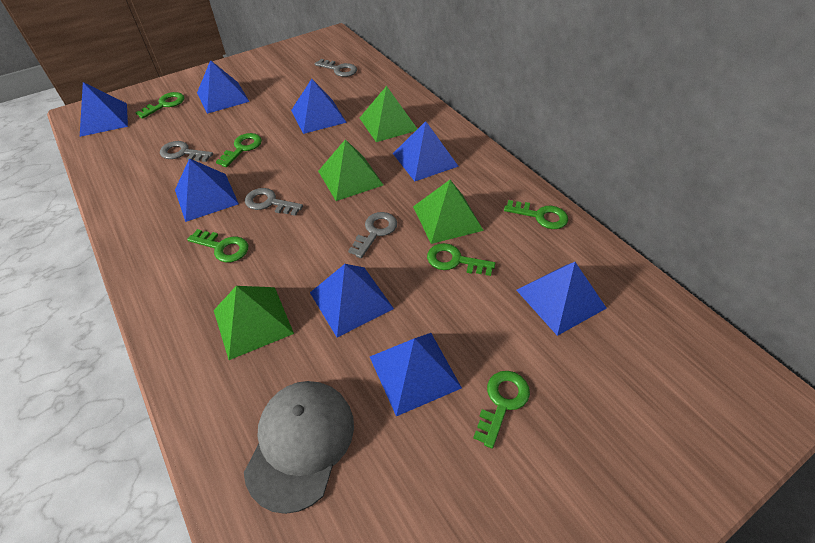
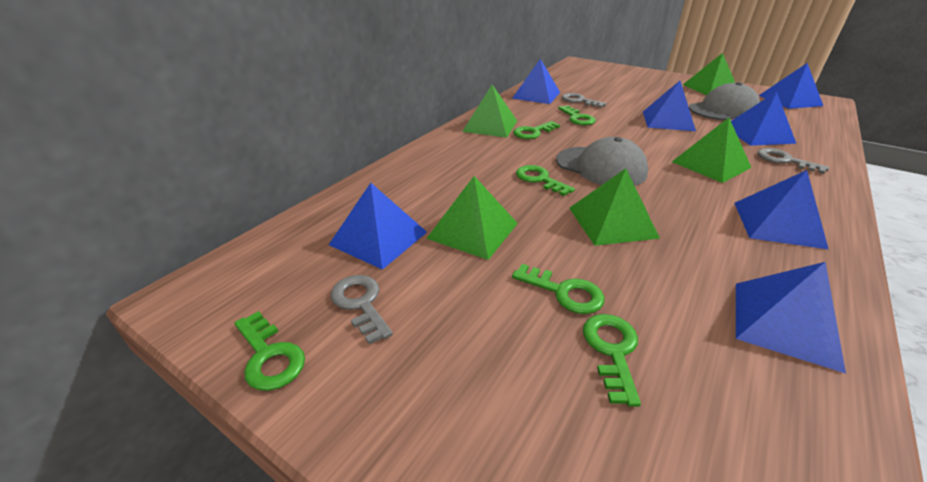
blue pyramid: [80,82,128,137] [175,158,239,222] [197,60,250,114] [291,79,347,134] [310,264,394,337] [370,333,462,416] [393,121,459,181] [516,262,607,336] = 8 -> [329,183,427,270] [512,59,560,104] [643,80,696,131] [731,92,797,146] [734,170,829,250] [736,262,846,374] [758,63,823,109] = 7
green pyramid: [214,286,294,360] [318,139,383,201] [360,86,417,142] [413,180,484,244] = 4 -> [426,176,518,260] [462,85,517,138] [569,168,660,246] [672,118,752,183] [683,53,735,95] = 5
grey cap: [244,381,354,514] = 1 -> [556,137,648,186] [689,82,760,120] = 2
grey key: [160,141,213,162] [245,188,303,216] [315,59,357,77] [348,212,397,258] = 4 -> [331,275,393,345] [562,93,607,108] [758,148,829,174] = 3

